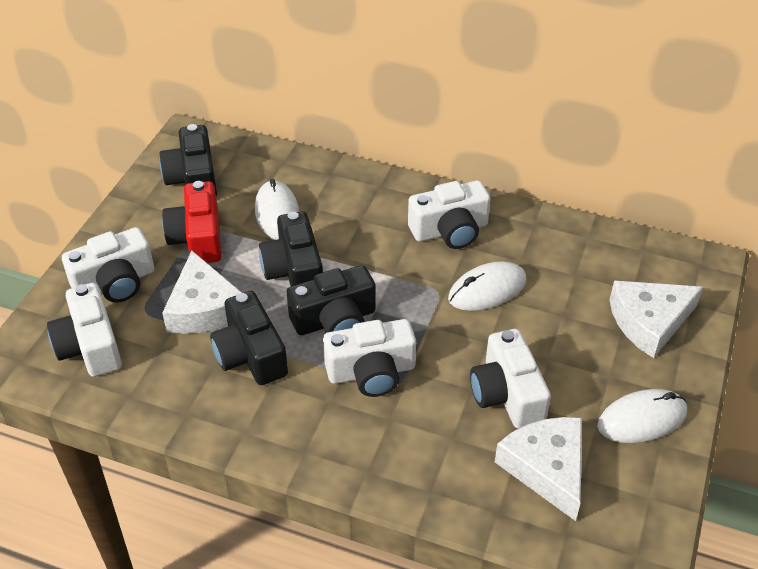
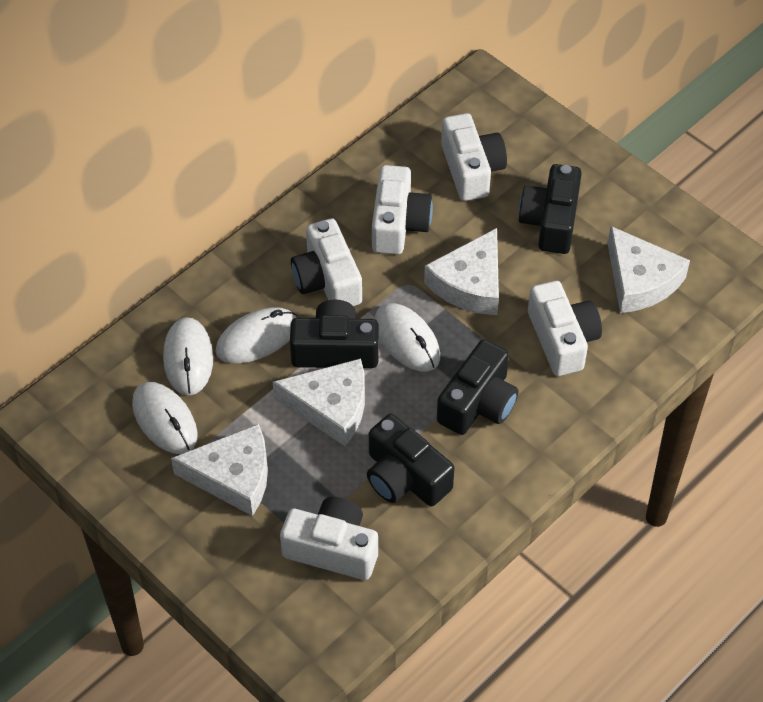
red camera: [162,181,222,263] = 1 -> none = 0
white cheese: [162,251,242,334] [495,417,582,521] [610,280,703,358] = 3 -> [171,424,268,516] [273,359,365,446] [424,228,499,315] [607,226,690,313] = 4
white mouse: [255,179,299,240] [448,261,526,311] [597,389,687,443] = 3 -> [132,382,198,454] [163,317,213,396] [215,307,297,364] [374,303,440,372] = 4

